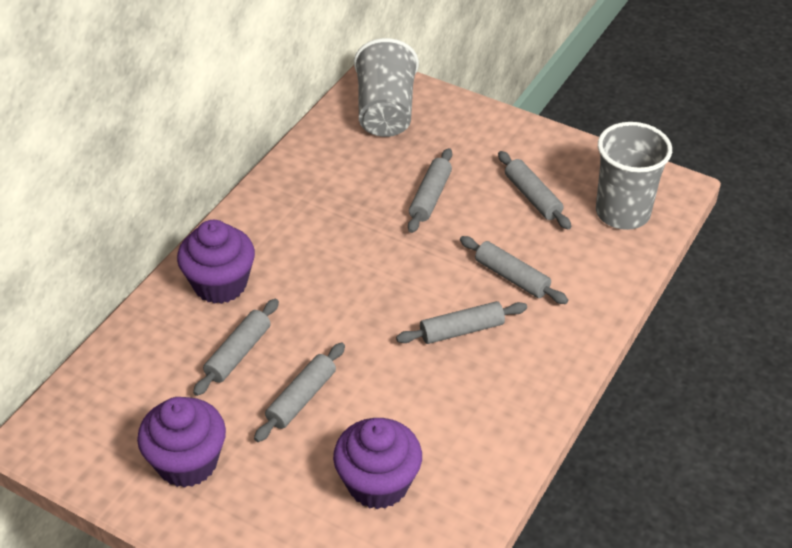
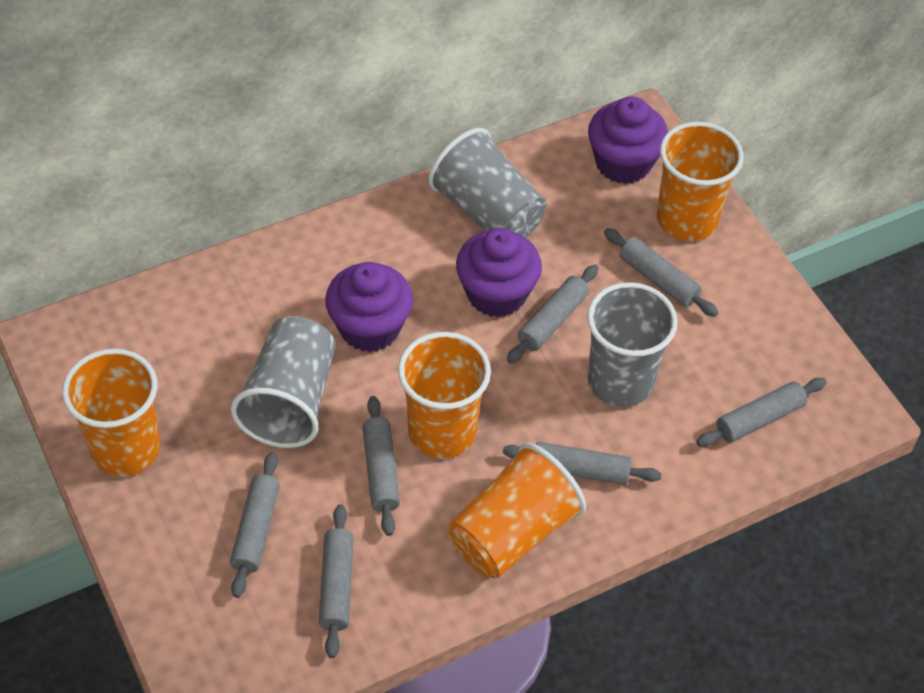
grey cup: [354,38,419,137] [596,122,672,230] = 2 -> [231,316,335,448] [428,128,546,238] [587,282,678,407] = 3
grey rolling pin: [193,299,279,396] [254,343,345,442] [396,301,527,344] [408,148,452,233] [460,236,568,304] [498,151,571,229] = 6 -> [230,452,280,598] [319,504,354,658] [362,396,400,536] [503,442,662,485] [507,265,599,363] [604,228,719,317] [696,378,826,447] = 7
orange cup: none = 0 -> [62,349,160,477] [398,332,491,458] [448,443,586,579] [657,122,744,241] = 4

